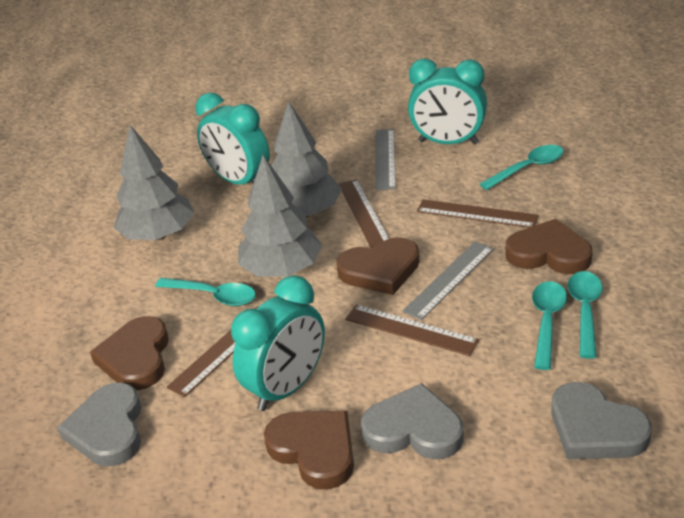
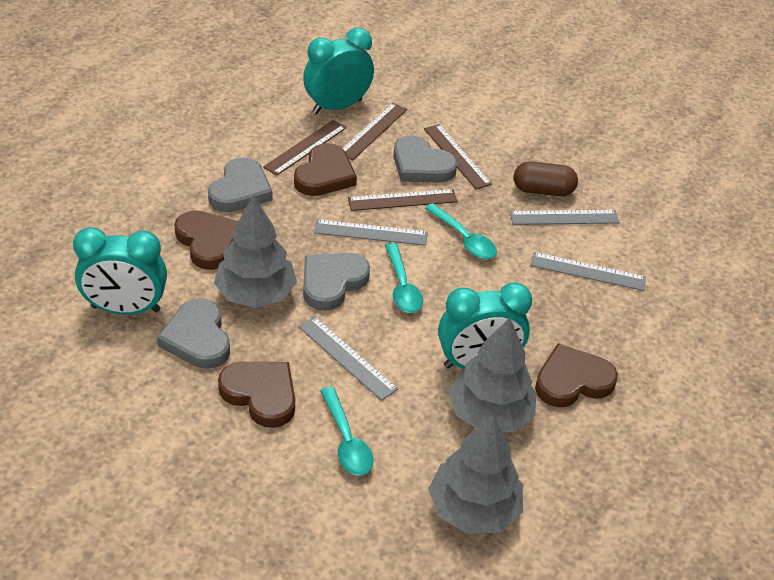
brown capsule: none = 0 -> [514,162,578,196] = 1
grey heart: [57,383,142,466] [361,383,464,459] [552,382,652,459] = 3 -> [157,299,230,369] [208,157,273,212] [303,253,370,311] [393,135,457,183] = 4
grey ruler: [375,129,396,191] [402,241,494,320] = 2 -> [299,317,398,401] [314,219,428,246] [510,210,620,225] [530,252,646,291] = 4
turquoise spoon: [155,278,256,306] [480,145,564,190] [532,281,567,370] [568,271,602,359] = 4 -> [320,387,373,476] [385,243,423,313] [425,203,497,259] = 3

